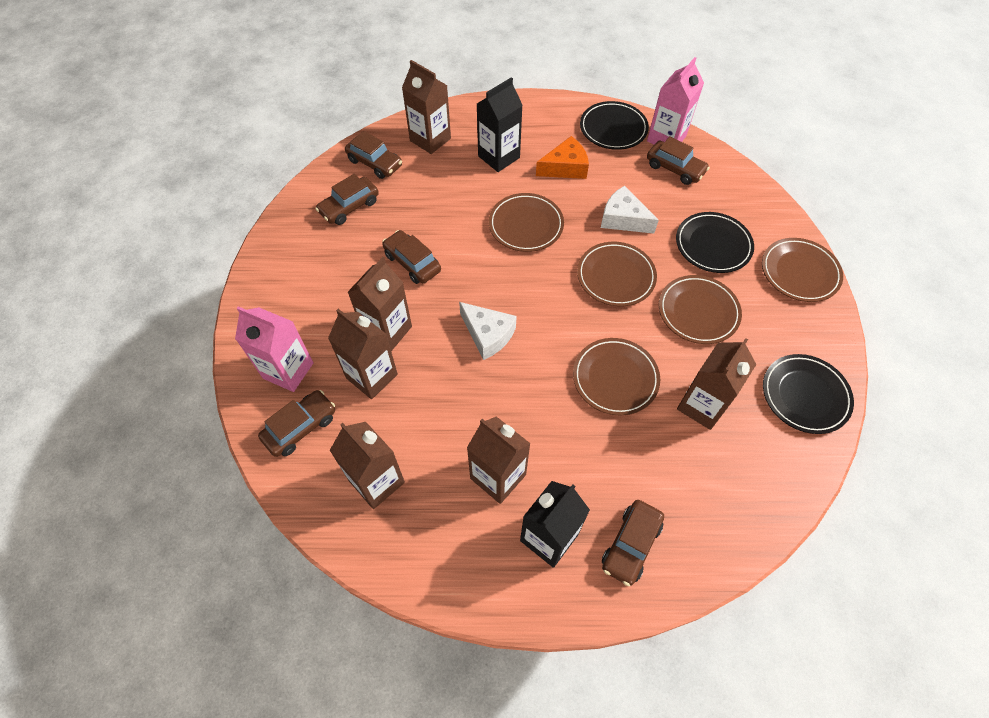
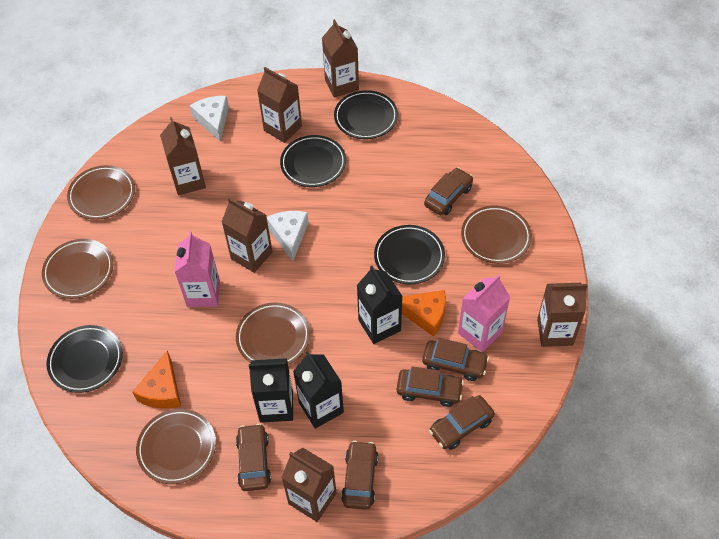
black carton: [477,77,523,172] [520,481,590,568] = 2 -> [249,358,293,423] [293,351,344,429] [357,266,402,344] = 3
black plate: [580,101,649,150] [676,212,754,273] [763,354,854,434] = 3 -> [46,325,123,393] [280,135,346,187] [334,90,398,139] [374,225,445,284] = 4
orange cheese: [536,136,589,179] = 1 -> [132,350,181,409] [402,290,446,337] = 2

